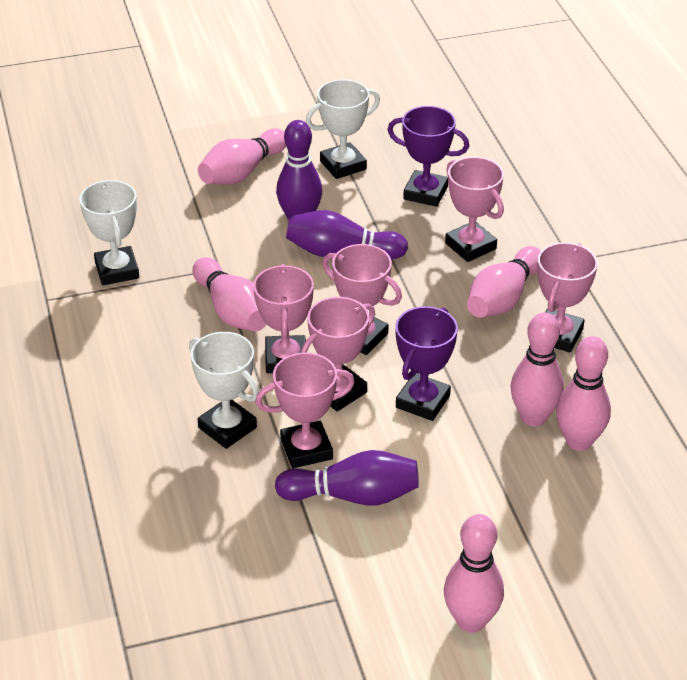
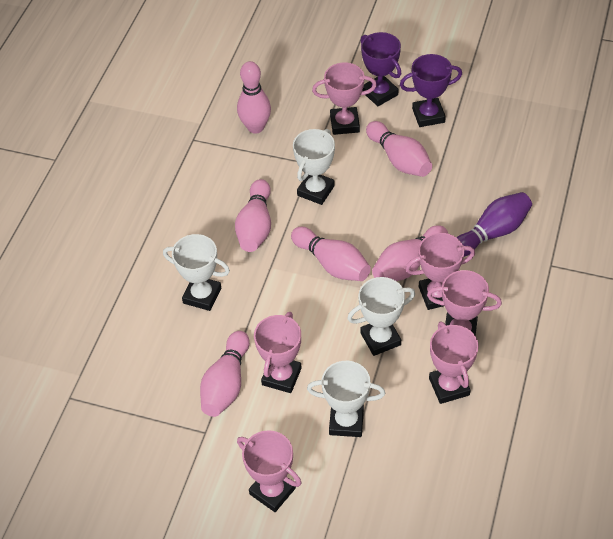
purple bowling pin: [275,450,419,506] [276,120,322,220] [286,210,408,259] = 3 -> [456,192,532,257] = 1
white trophy: [79,180,139,285] [189,332,259,449] [306,79,380,179] = 3 -> [163,234,230,311] [293,129,335,205] [307,361,385,437] [347,277,415,356] = 4

